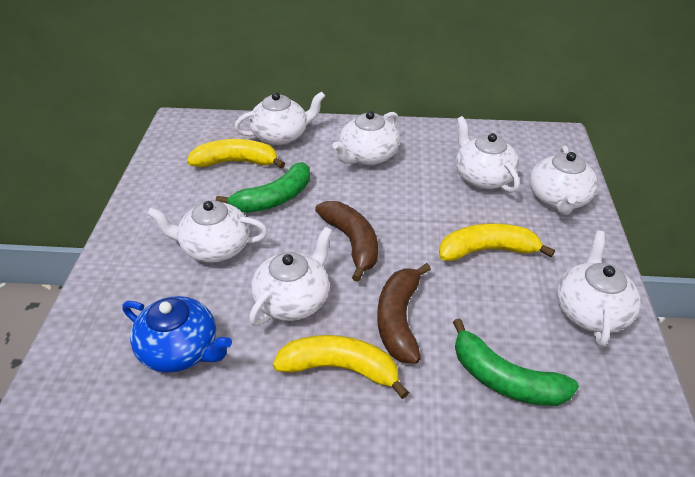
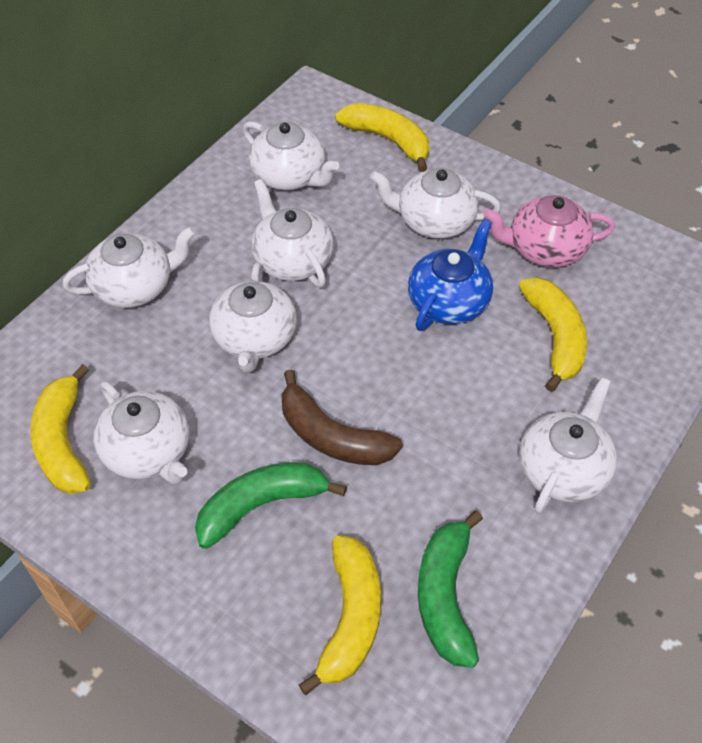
brown banana: [315,201,378,282] [377,263,431,364] = 2 -> [281,369,403,465] = 1
pink teapot: none = 0 -> [483,195,615,267] = 1
yellow banana: [187,139,285,169] [273,335,409,399] [439,223,555,261] = 3 -> [31,364,91,494] [299,535,381,695] [335,103,429,172] [519,277,587,392] = 4

